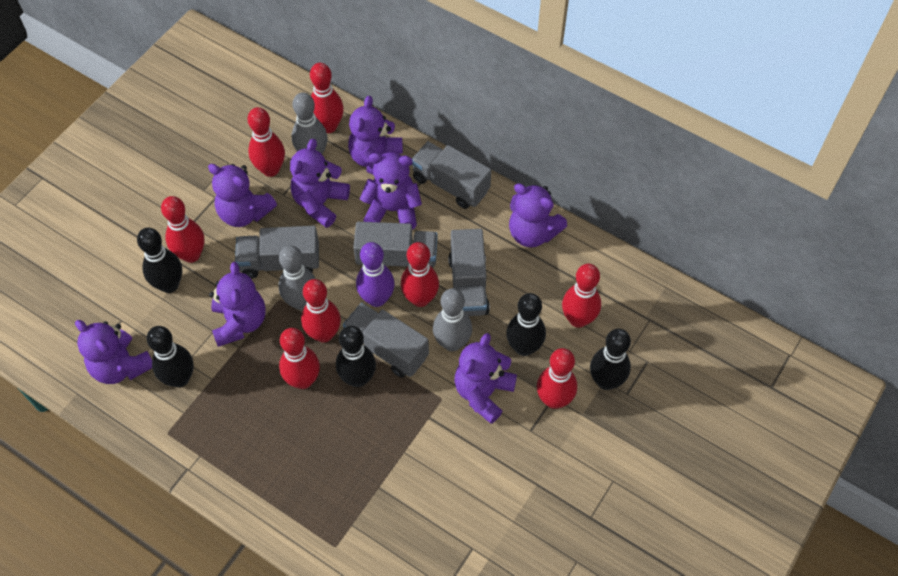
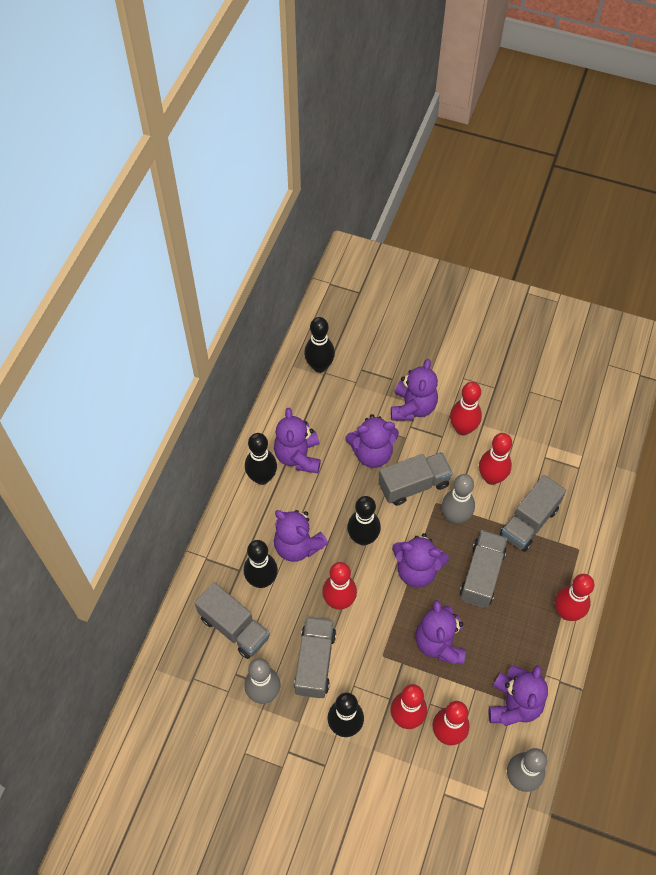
purple bowling pin: [356,242,395,307] = 1 -> none = 0
purple teddy bear: [75,320,152,384] [208,164,277,227] [209,262,266,347] [290,139,350,228] [348,96,403,175] [360,152,422,230] [454,333,517,424] [509,183,567,247] = 8 -> [274,408,321,473] [274,510,328,562] [345,414,399,468] [391,359,438,421] [392,533,449,587] [416,600,466,664] [489,665,548,726] = 7
red bowling pin: [161,196,204,263] [247,107,285,177] [279,328,320,389] [301,279,341,343] [310,63,344,133] [401,242,439,307] [537,348,577,409] [562,264,601,328] = 8 -> [322,562,357,610] [391,684,427,729] [432,701,469,745] [450,382,482,435] [479,433,512,485] [555,574,595,621] = 6

